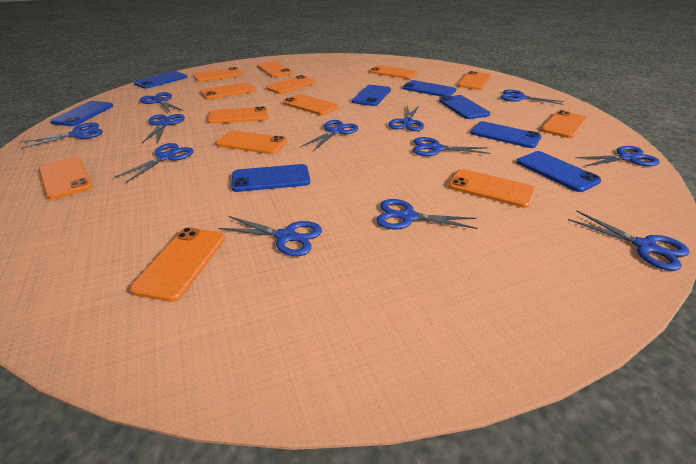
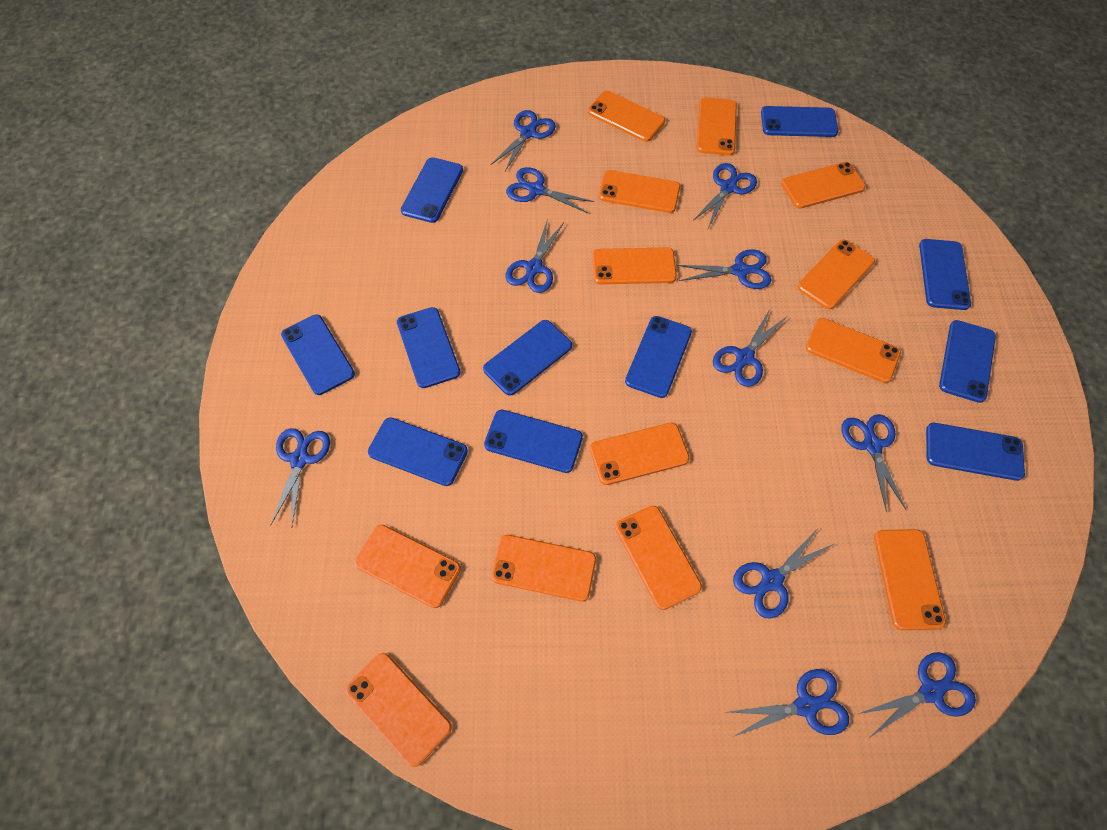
blue phone: [50,101,113,126] [134,71,187,89] [231,164,310,192] [352,85,391,106] [402,80,456,97] [439,95,490,119] [471,121,542,148] [517,151,601,192] = 8 -> [281,314,355,395] [368,417,468,486] [397,307,460,388] [401,157,463,223] [483,320,572,396] [484,410,583,473] [625,316,692,398] [761,106,838,137] [919,239,971,310] [926,423,1025,481] [939,320,996,403] = 11
blue scissors: [20,123,103,149] [114,143,194,183] [140,92,183,112] [142,114,185,143] [219,216,322,256] [302,120,358,150] [376,199,478,229] [388,106,424,131] [413,137,490,156] [501,89,564,105] [568,211,690,271] [575,146,660,166] = 12 -> [270,428,330,526] [491,110,556,171] [505,219,564,293] [506,167,594,213] [677,249,771,289] [693,163,757,228] [713,309,786,387] [728,669,849,737] [733,530,833,619] [841,414,906,512] [858,652,976,738] = 11

